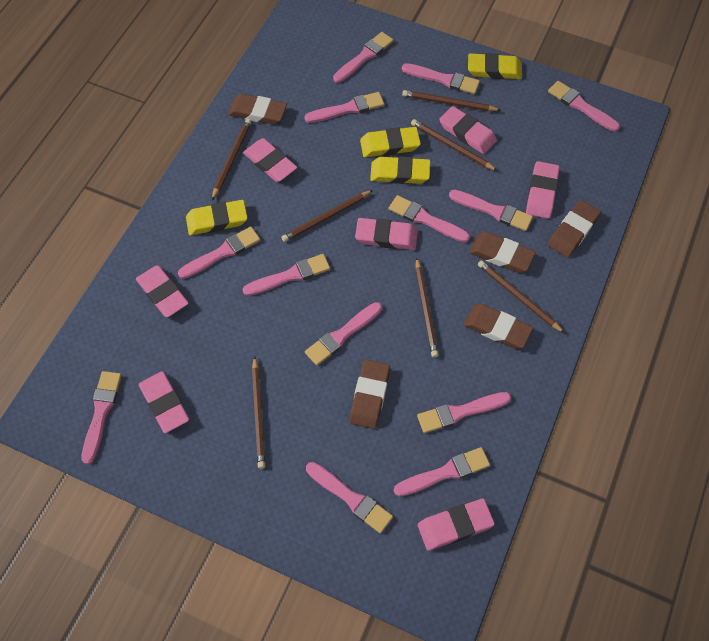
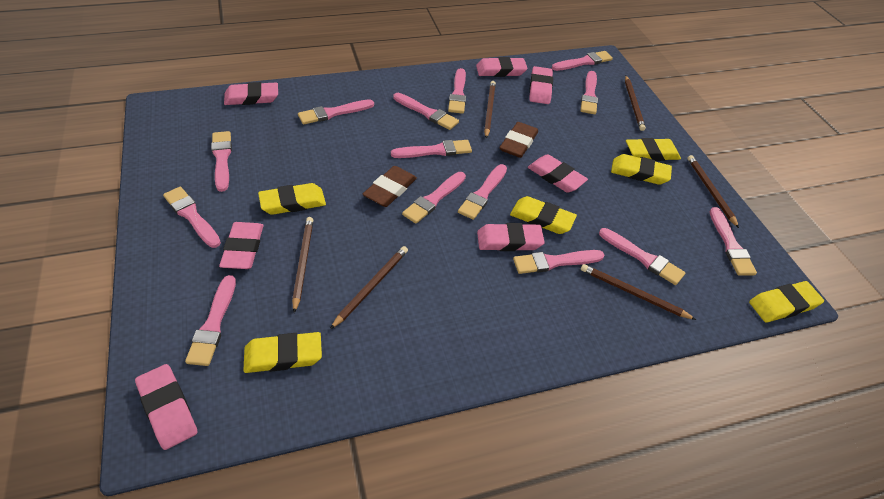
brown eraser: [228,94,287,125] [349,359,390,429] [464,304,533,349] [469,232,536,273] [548,200,601,258] = 5 -> [363,166,417,207] [499,122,538,158] = 2
brown pencil: [212,119,252,200] [252,356,265,469] [281,190,373,242] [402,90,500,111] [411,119,498,171] [415,257,439,358] [478,260,565,333] = 7 -> [292,217,313,313] [330,246,408,329] [484,81,496,138] [581,264,696,320] [625,76,646,131] [687,155,739,228] = 6
pink brush: [82,371,122,465] [178,227,260,279] [243,254,330,296] [305,92,384,123] [305,302,382,366] [306,462,393,533] [333,32,393,83] [389,195,470,243] [394,447,490,497] [402,63,480,94] [417,392,512,433] [449,190,533,231] [548,81,620,132] = 13 -> [163,187,221,248] [185,275,236,366] [211,131,232,192] [298,99,374,125] [391,140,472,158] [394,93,459,130] [402,172,466,224] [448,68,466,114] [458,164,507,220] [513,250,605,274] [552,51,613,71] [581,71,598,114] [599,228,685,285] [710,207,757,276] = 14
yellow eraser: [186,200,248,235] [360,127,421,157] [370,156,430,184] [468,53,522,79] = 4 -> [243,332,322,373] [258,183,326,215] [510,196,577,234] [611,154,672,185] [626,138,681,161] [749,281,824,323] = 6

